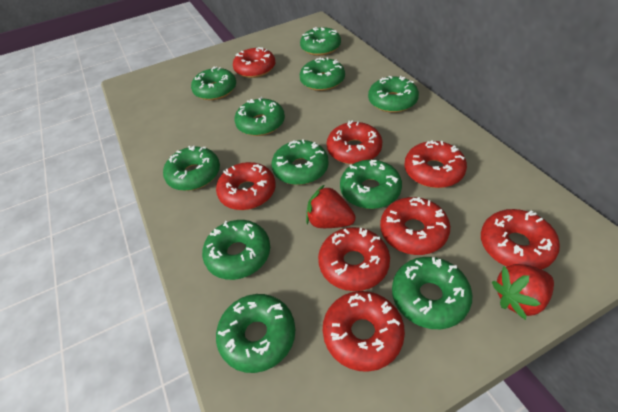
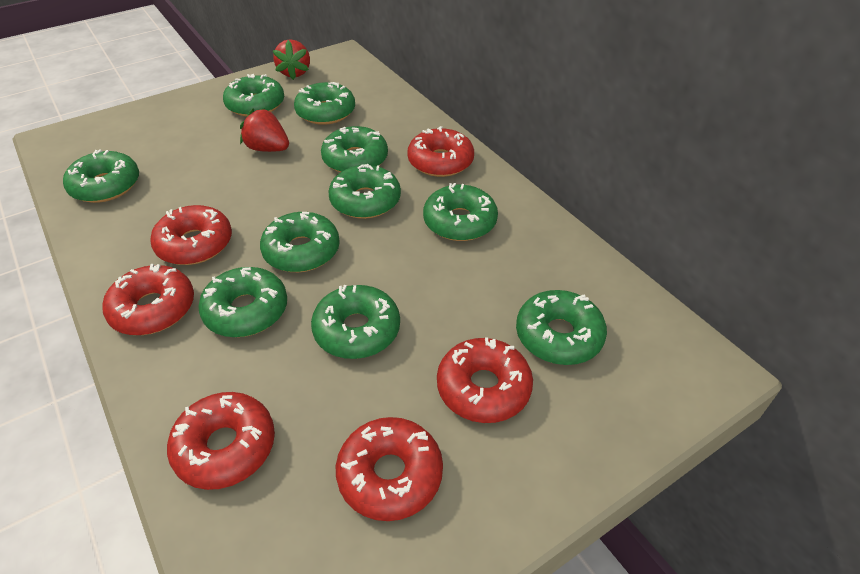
green donut: [163,146,220,191] [191,67,236,100] [202,220,270,280] [216,294,295,373] [235,97,285,136] [271,139,329,185] [300,27,341,56] [300,57,345,91] [340,160,402,209] [368,76,419,113] [392,257,472,329] = 11 -> [63,149,139,203] [198,267,287,337] [223,74,284,117] [260,212,340,272] [294,82,355,125] [311,285,400,359] [321,126,388,172] [328,164,401,219] [423,183,498,241] [516,290,607,365] = 10
red donut: [216,162,276,210] [233,47,275,78] [318,227,390,291] [323,291,405,372] [327,121,382,164] [380,197,450,255] [404,140,467,188] [481,209,560,270] = 8 -> [102,264,194,335] [150,205,232,265] [167,392,275,490] [336,417,443,521] [407,126,474,177] [437,337,533,423] = 6

